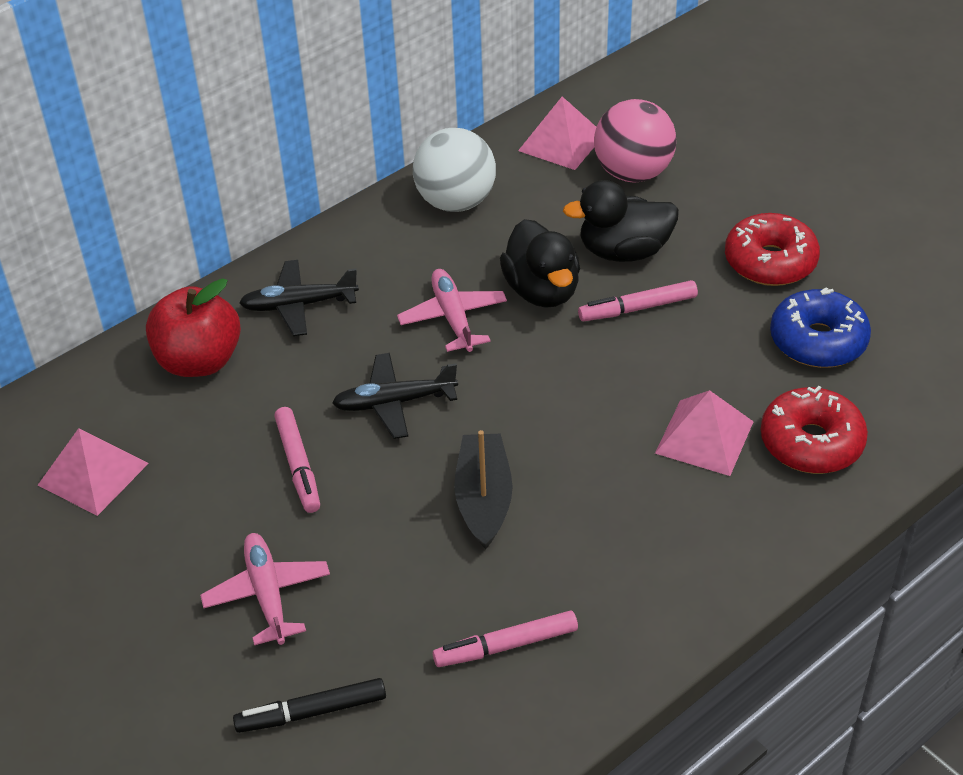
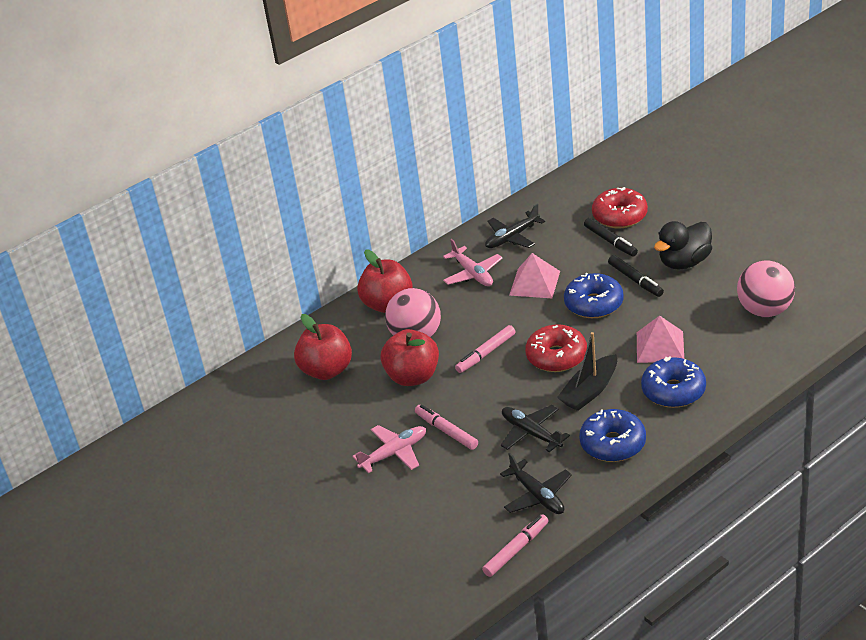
black duck: [500,219,580,308] [563,180,679,262] = 2 -> [654,221,712,269] = 1
black marker: [233,678,386,733] = 1 -> [584,218,638,257] [608,255,664,297] = 2
black plane: [239,260,359,336] [332,353,458,439] = 2 -> [485,204,545,248] [500,453,572,514] [501,405,570,452] = 3
blue donut: [770,287,871,368] = 1 -> [564,273,624,318] [579,409,646,462] [641,356,706,408] = 3
pink ball: [594,99,676,183] = 1 -> [385,288,441,338] [737,261,795,317] = 2
pink pyramid: [38,428,149,516] [518,97,596,170] [655,390,754,476] = 3 -> [509,253,560,298] [637,315,684,363] = 2
red apple: [146,278,241,377] = 1 -> [294,314,352,380] [357,249,413,313] [381,329,439,386] = 3
white ball: [413,128,496,212] = 1 -> none = 0

